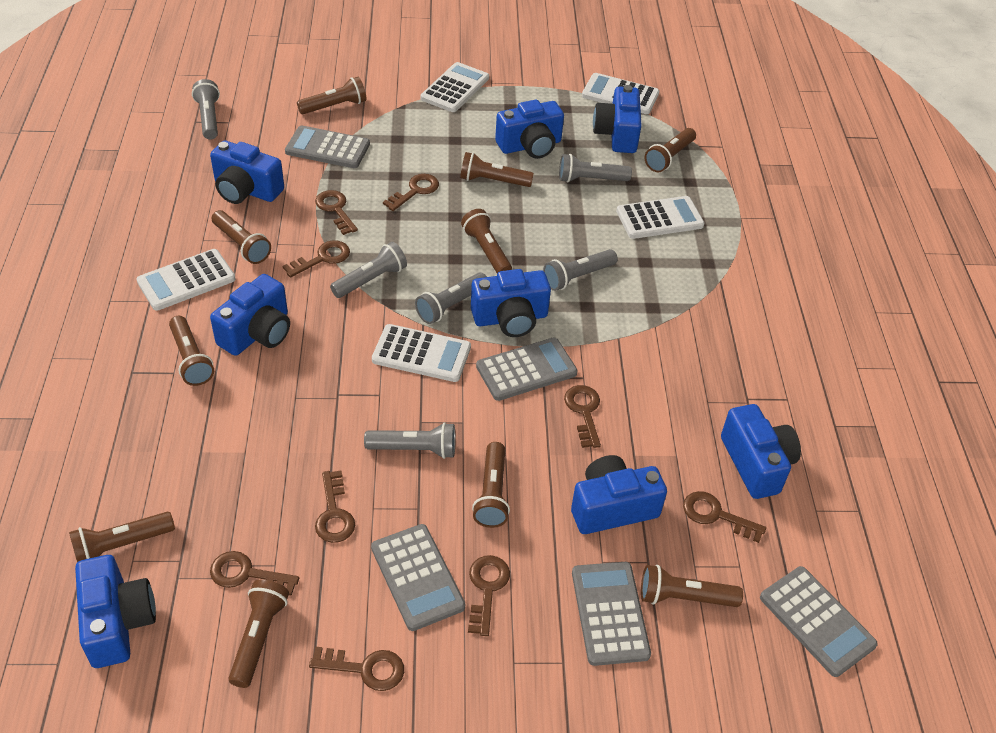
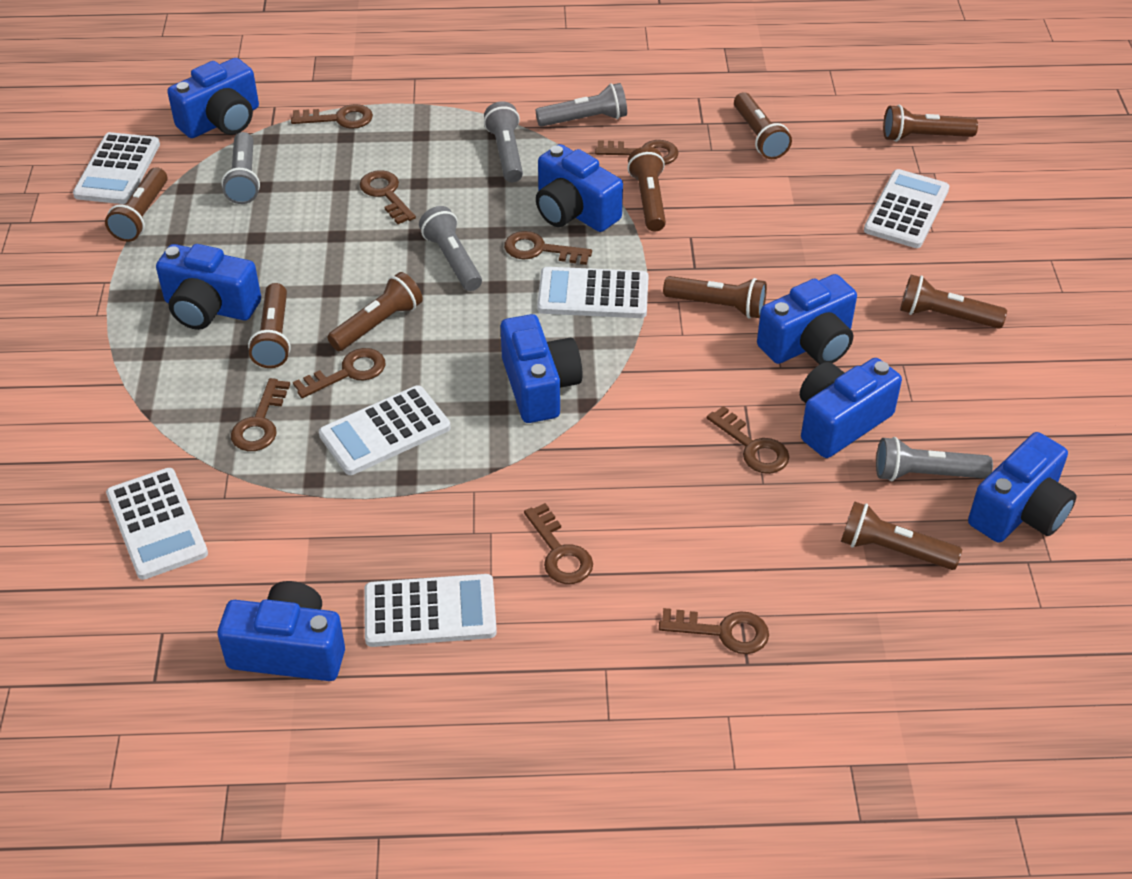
brown flashlight: [69,512,175,562] [169,316,214,386] [212,210,271,264] [229,580,289,688] [297,77,366,114] [460,152,534,187] [461,209,512,273] [472,442,510,528] [641,565,743,607] [644,128,696,172] = 10 -> [105,167,167,242] [248,283,291,368] [327,272,423,351] [627,147,666,232] [663,276,767,319] [734,92,792,159] [841,501,962,570] [883,105,978,142] [900,275,1007,329] = 9
grey calculator: [285,125,370,168] [371,524,465,631] [476,338,578,401] [572,562,651,666] [760,566,878,677] = 5 -> none = 0
grey flashlight: [192,79,220,140] [330,242,407,298] [364,422,455,459] [415,273,487,324] [543,249,618,291] [559,154,632,183] = 6 -> [221,132,260,204] [419,206,482,291] [484,102,523,182] [536,83,627,127] [876,437,993,481] = 5
white calculator: [136,249,235,311] [372,324,471,382] [421,62,489,112] [582,73,659,114] [616,196,705,239] = 5 -> [73,132,160,204] [106,468,208,580] [319,385,451,475] [364,574,497,647] [537,267,649,318] [864,169,949,248] = 6

